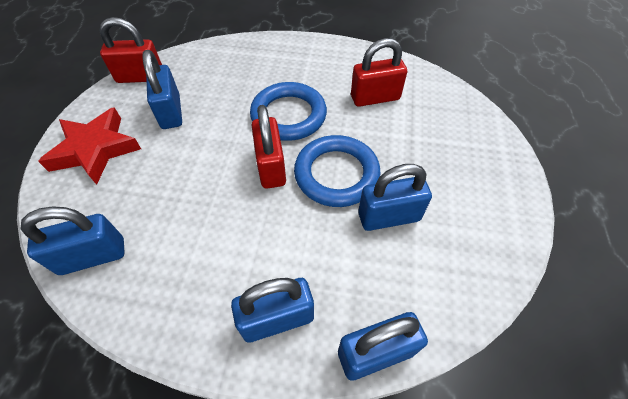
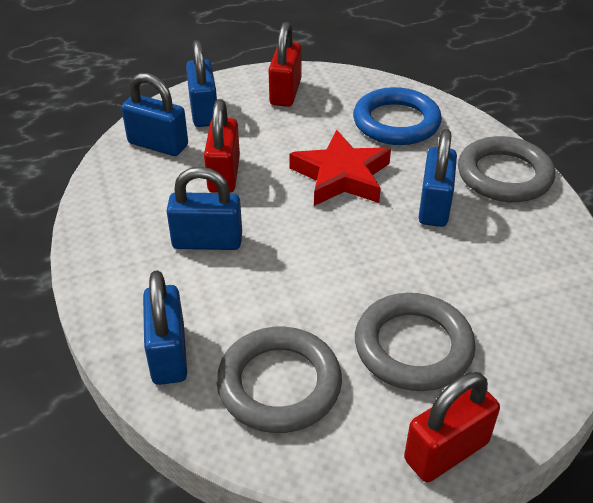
blue ring: [250,82,327,141] [294,135,381,207] = 2 -> [353,87,442,145] = 1
grey ring: none = 0 -> [216,327,342,433] [355,293,476,391] [458,136,555,202] = 3

